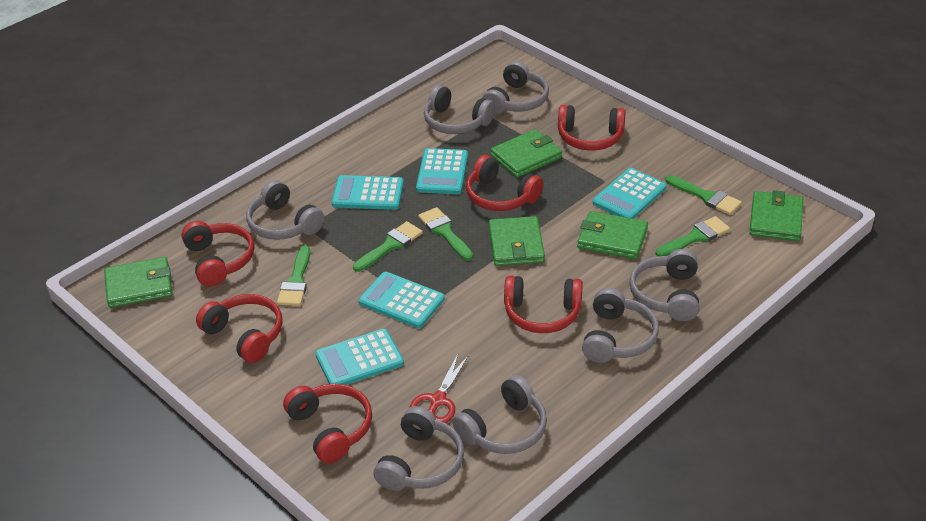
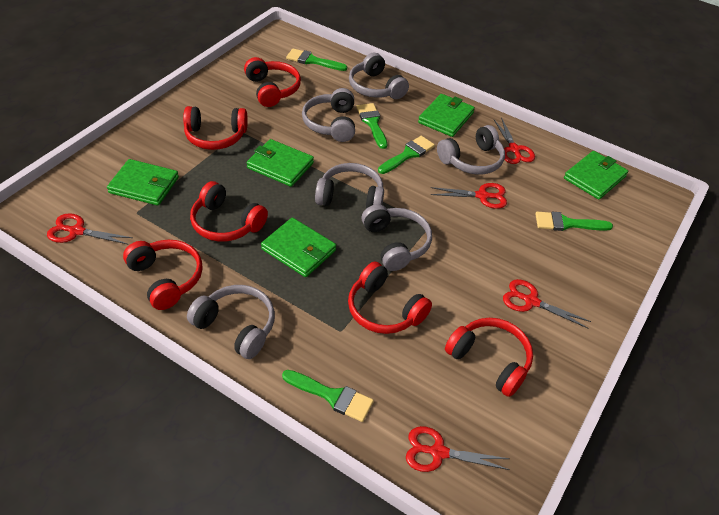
grey headphones: [246,180,324,240] [373,406,464,491] [424,85,495,134] [453,375,547,454] [482,61,549,114] [582,288,659,363] [629,249,699,321] = 7 -> [187,285,275,359] [302,88,355,142] [315,163,384,209] [349,53,409,99] [362,204,432,271] [437,125,505,175] = 6
red scissors: [409,352,469,423] = 1 -> [47,213,133,245] [406,426,510,472] [431,183,507,209] [494,117,535,164] [503,279,591,328] = 5
turquoise calculator: [315,329,404,385] [331,175,404,210] [359,272,445,328] [416,148,468,194] [593,168,667,219] = 5 -> none = 0

